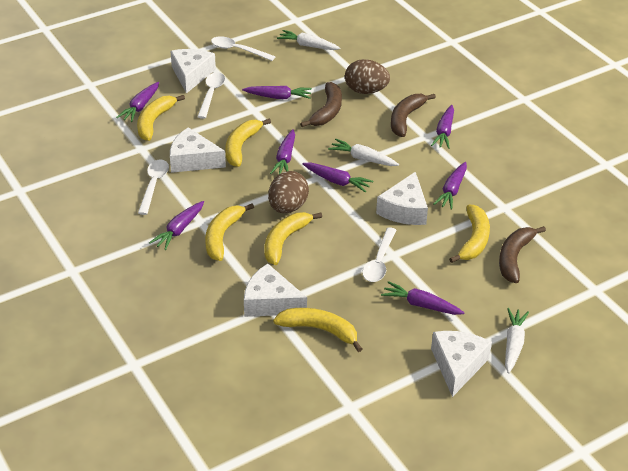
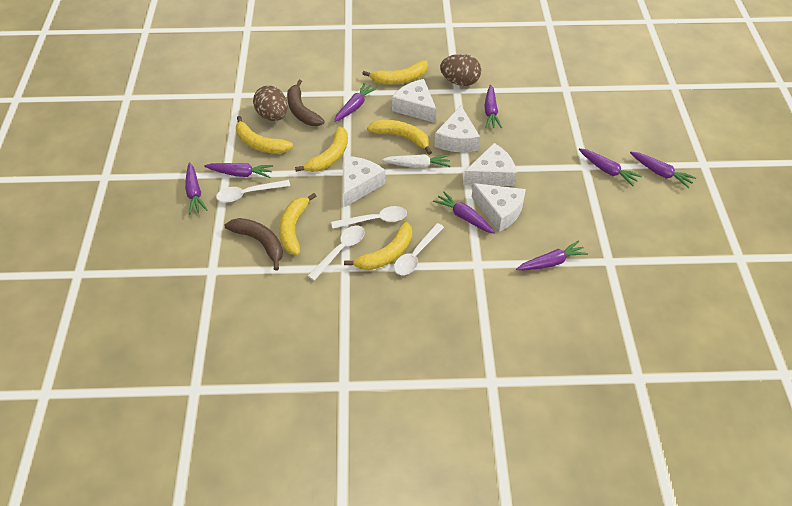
brown banana: [300,82,342,127] [391,94,436,137] [499,226,546,283] = 3 -> [225,218,283,271] [287,80,325,126] = 2
white carrot: [277,30,340,50] [328,139,399,166] [505,308,529,374] = 3 -> [382,154,450,168] = 1

